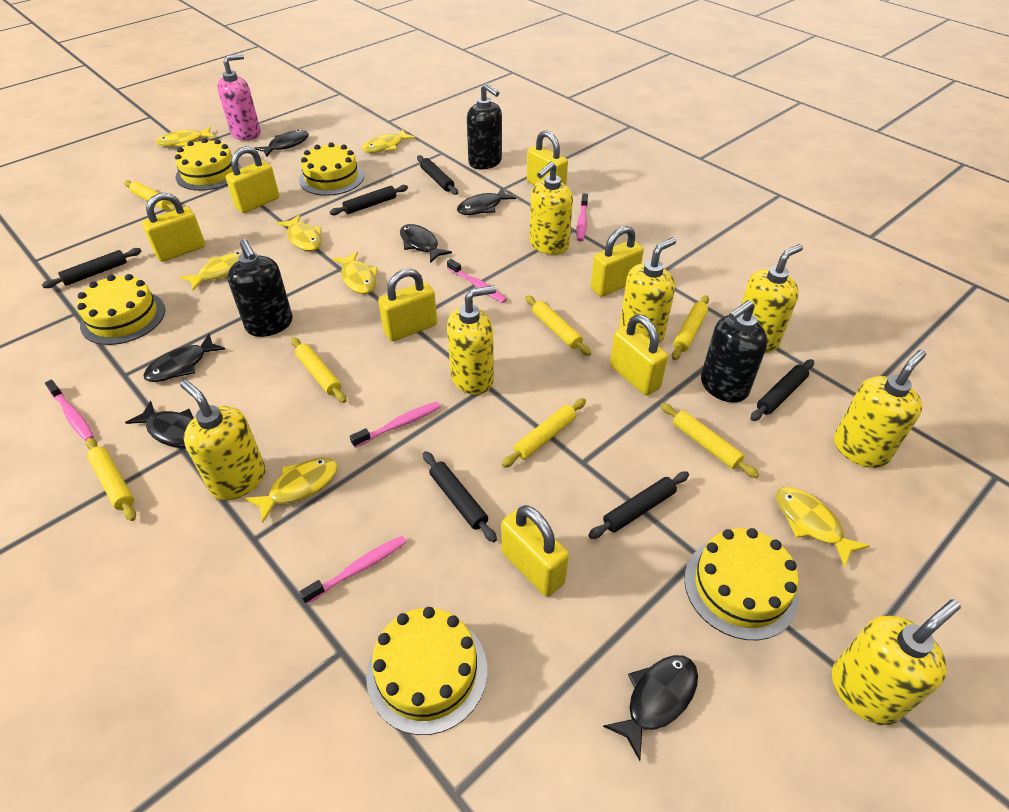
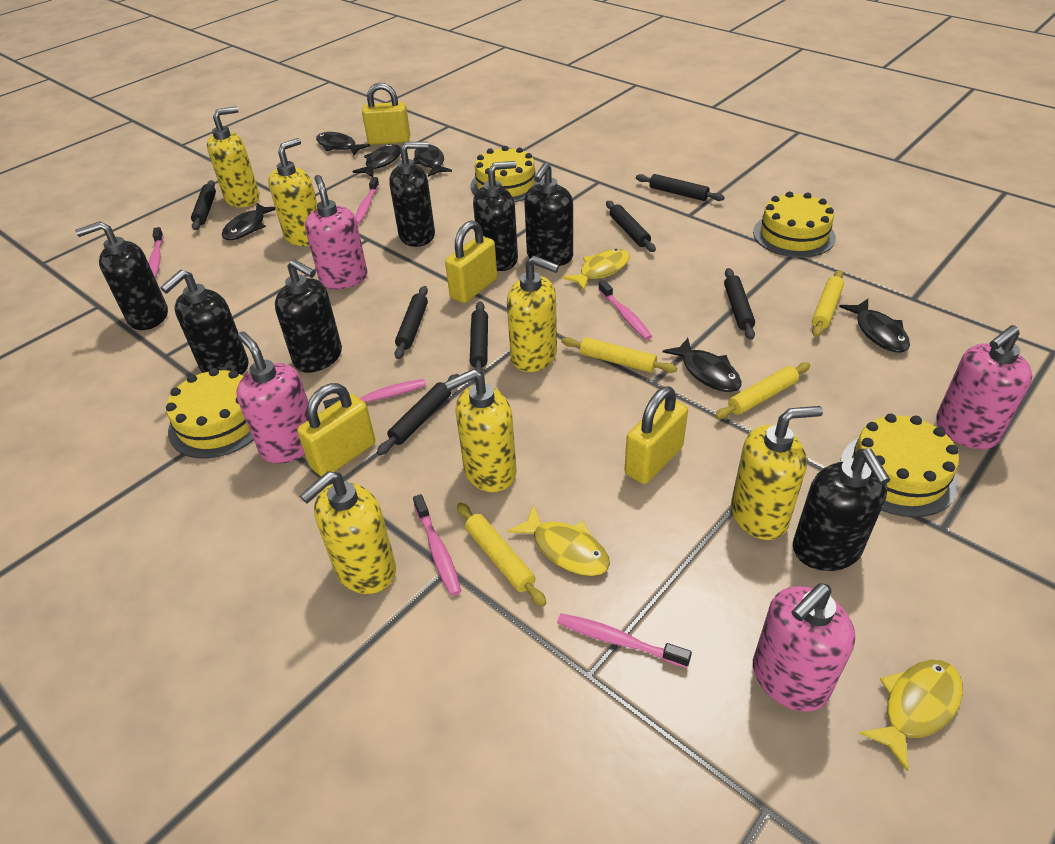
black rolling pin: [42,248,142,288] [330,185,408,215] [417,155,458,195] [423,451,497,542] [588,471,689,539] [750,359,814,421] = 6 -> [191,180,216,230] [377,374,459,455] [394,286,428,359] [470,301,488,373] [606,201,656,252] [636,174,725,201] [724,268,755,340] = 7
black soap dispenser: [227,239,293,337] [467,83,502,170] [701,300,768,403] = 3 -> [75,221,168,330] [160,270,249,375] [275,259,342,373] [389,142,435,247] [473,161,518,271] [524,162,573,266] [793,449,891,571] = 7
pink soap dispenser: [217,54,261,141] = 1 -> [236,331,309,464] [305,175,367,289] [753,583,855,712] [936,325,1032,449] = 4
pink toothbrush: [45,379,94,441] [299,536,407,604] [350,402,441,448] [447,259,507,303] [576,194,588,242] = 5 -> [149,227,163,279] [323,379,426,409] [355,177,379,224] [413,494,461,596] [557,613,692,668] [598,280,652,340] = 6
yellow cake: [77,274,165,345] [175,138,241,191] [299,142,364,196] [366,607,487,735] [684,528,799,640] = 5 -> [166,368,254,459] [470,146,539,202] [753,191,836,258] [841,414,959,517] = 4
yellow fish: [156,127,215,147] [180,252,243,291] [245,457,337,523] [277,215,322,251] [333,251,378,294] [362,129,415,153] [776,487,869,567] = 7 -> [508,505,610,576] [562,249,630,291] [859,660,963,772] = 3
yellow padlock: [142,193,205,262] [226,146,279,213] [378,268,437,341] [501,505,569,597] [527,130,568,185] [591,226,644,297] [610,315,668,396] = 7 -> [297,383,375,477] [362,83,410,145] [445,220,497,303] [624,386,688,484] = 4
yellow rolling pin: [86,438,136,521] [124,180,176,211] [291,337,346,403] [502,398,586,468] [525,295,591,356] [660,403,759,478] [671,295,709,360] = 7 -> [457,503,546,607] [562,337,677,373] [715,362,810,419] [812,270,844,337] = 4
yellow soap dispenser: [180,380,266,500] [447,285,496,395] [530,162,573,255] [620,237,676,344] [741,244,803,353] [832,599,961,725] [834,350,926,468] = 7 -> [207,106,260,207] [268,138,317,246] [300,471,396,594] [444,369,516,492] [507,256,559,372] [731,406,823,540] = 6

